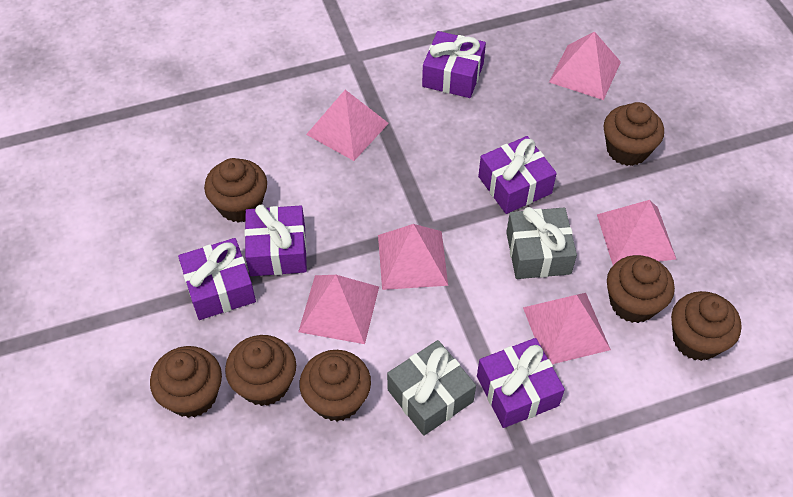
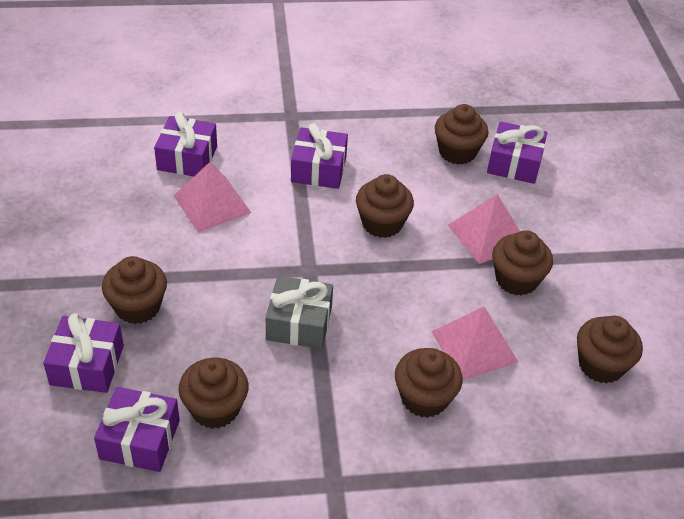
grey gift: [387,340,476,436] [506,207,577,279] = 2 -> [266,276,333,349] = 1
pink pyramid: [298,275,379,344] [306,90,389,161] [378,224,448,290] [523,293,611,364] [549,31,621,100] [597,200,676,265] = 6 -> [174,162,251,232] [431,307,519,380] [448,194,520,264] = 3

